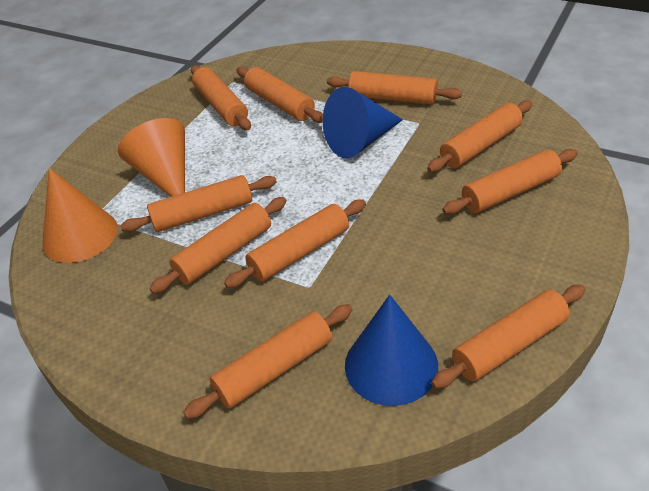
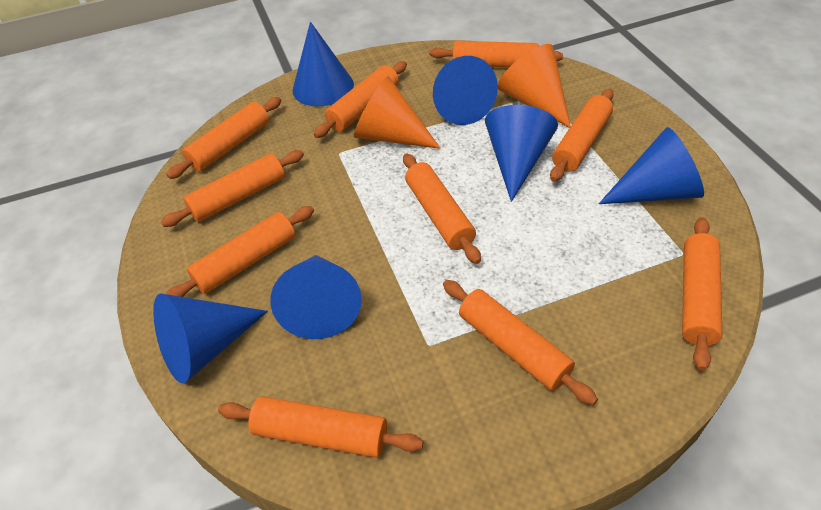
blue cone: [323,87,403,158] [345,295,438,406] = 2 -> [153,294,268,384] [270,255,362,339] [292,22,354,106] [433,56,498,125] [485,105,558,202] [599,127,704,204] = 6

